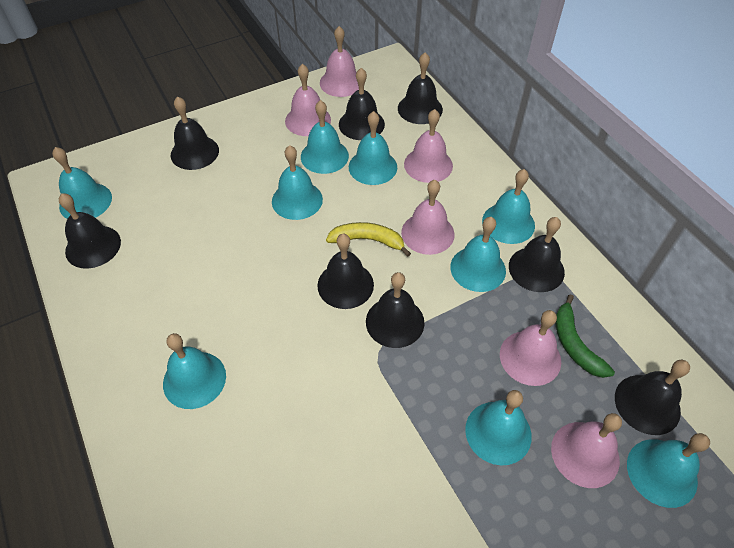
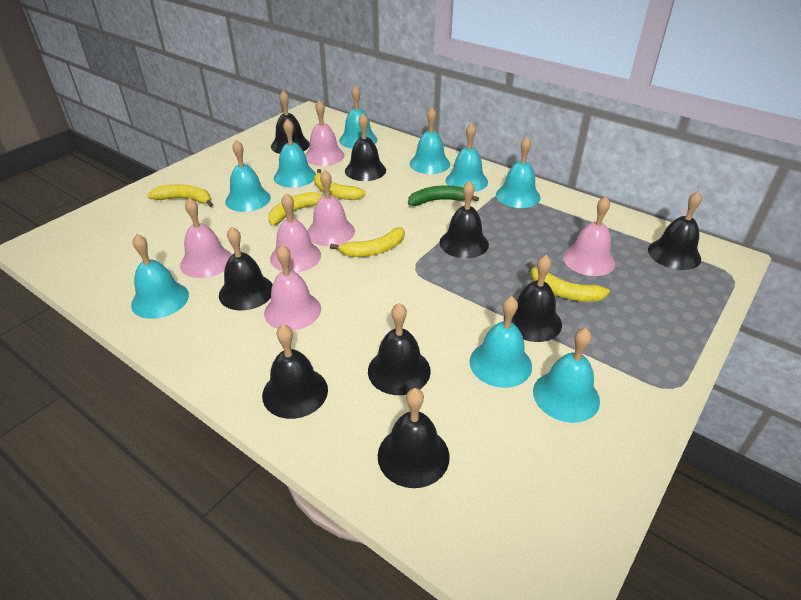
black bell: [59,193,121,268] [171,96,219,170] [317,234,374,309] [339,68,385,140] [366,272,424,348] [398,52,443,124] [509,217,565,292] [615,360,690,435] = 8 -> [219,227,273,311] [262,324,328,419] [271,90,310,154] [345,113,386,181] [368,303,431,395] [378,388,450,488] [439,181,489,258] [511,255,562,342] [648,191,702,270] = 9
yellow banana: [326,222,411,257] = 1 -> [147,184,213,207] [268,192,323,225] [314,169,366,200] [330,227,405,257] [528,262,610,302] = 5

